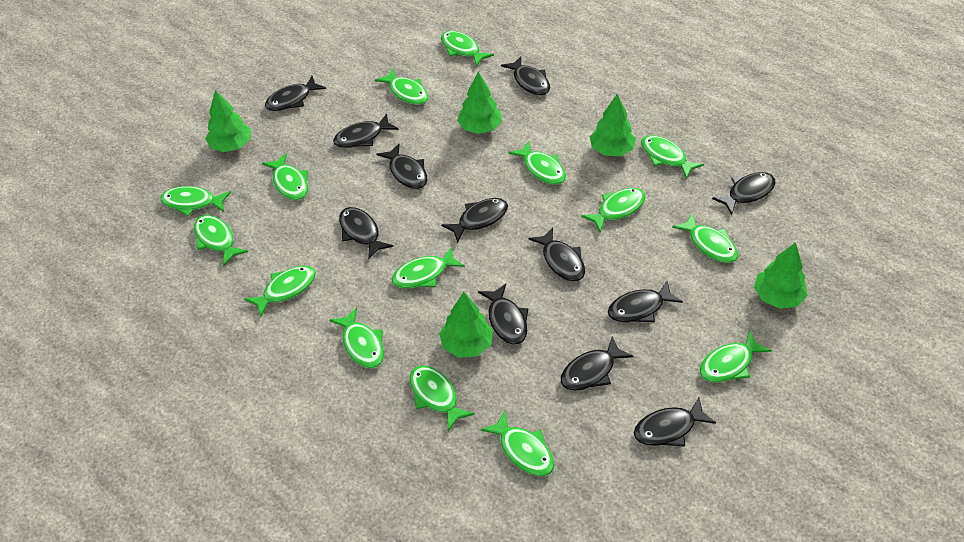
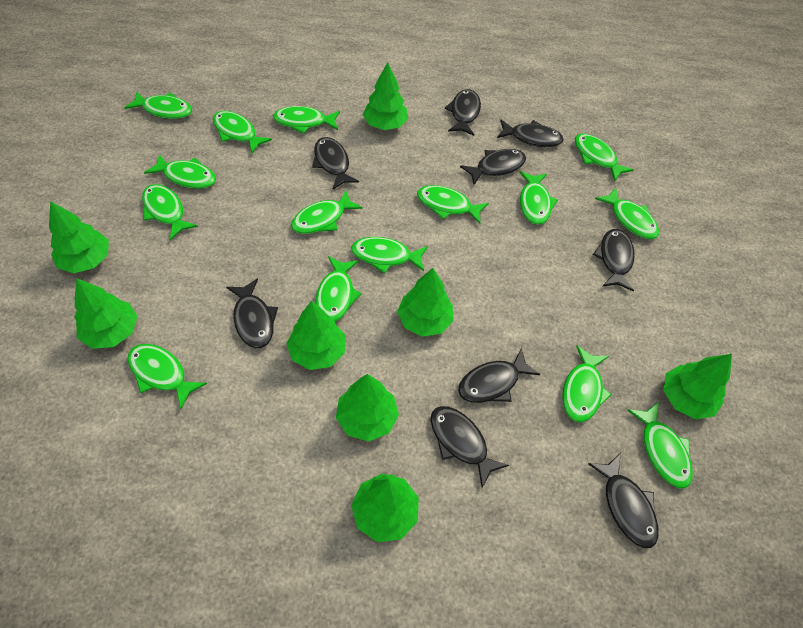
black fish: [265,76,326,111] [333,113,399,148] [339,207,393,259] [376,144,427,189] [441,198,508,243] [478,284,529,345] [501,56,550,95] [529,228,585,281] [561,337,634,391] [608,281,683,322] [634,398,716,447] [712,172,775,215] = 12 -> [226,278,278,348] [312,137,359,189] [431,406,509,488] [445,89,481,136] [458,348,540,403] [460,149,526,185] [497,120,563,147] [588,453,659,548] [593,229,635,291] = 9
green tree: [205,90,251,152] [439,292,493,358] [457,72,502,134] [589,94,636,156] [754,242,808,309] = 5 -> [49,201,109,273] [74,278,138,349] [287,301,346,370] [336,374,399,442] [351,474,419,542] [363,62,408,130] [397,268,454,337] [663,354,732,419] = 8

